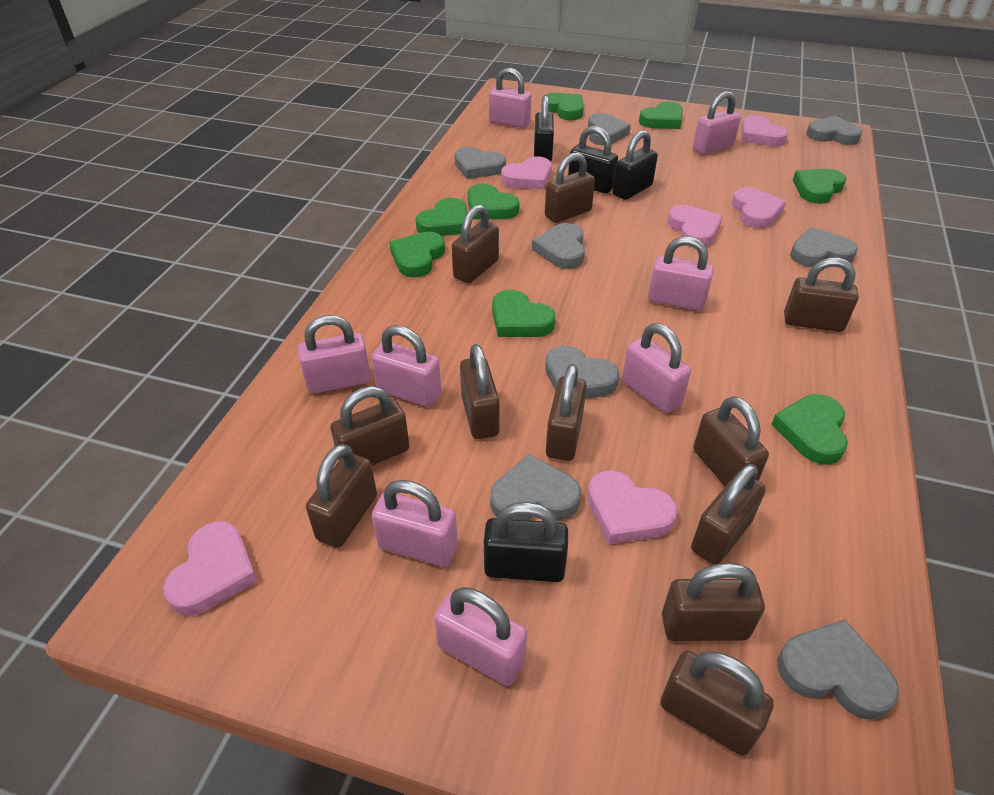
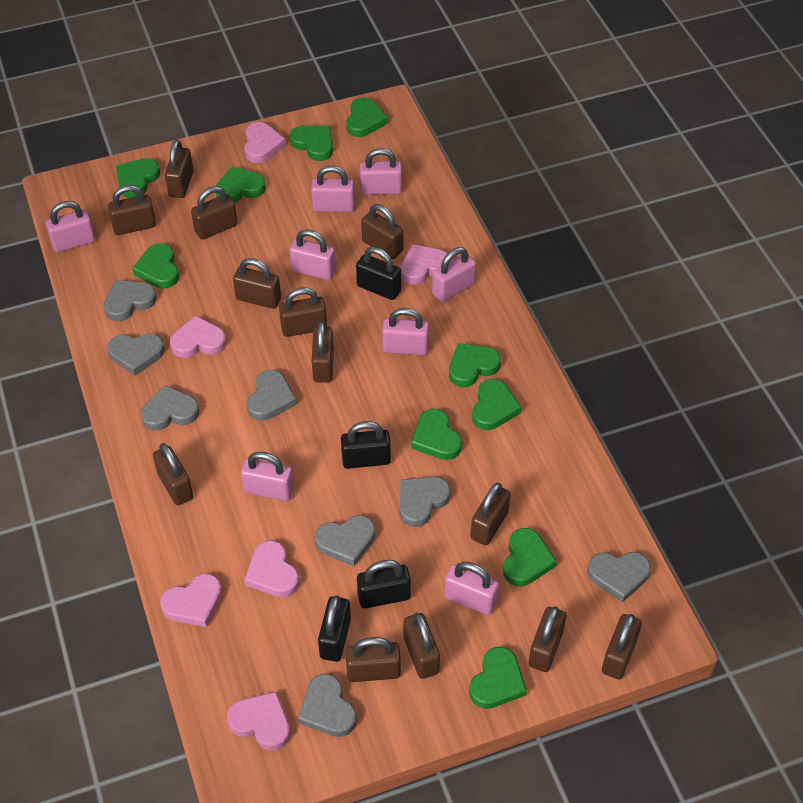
brown padlock: [306,444,377,548] [330,386,409,465] [452,204,499,283] [460,344,500,439] [545,153,595,223] [546,364,587,461] [660,650,774,755] [662,563,765,641] [691,464,766,565] [693,396,769,486] [784,258,859,332] = 11 -> [108,185,156,235] [153,443,193,505] [165,140,193,198] [191,186,238,240] [233,258,281,309] [279,287,327,337] [312,321,334,383] [345,637,401,682] [361,204,404,259] [404,613,440,679] [470,483,511,546] [529,606,566,672] [602,614,642,680] = 13
green heart: [389,232,445,277] [416,198,467,236] [468,184,520,219] [492,290,555,337] [546,93,584,120] [639,101,683,129] [771,394,848,465] [793,169,846,204] = 8 -> [116,158,160,198] [132,243,179,289] [216,166,266,203] [290,126,333,161] [346,97,388,137] [411,409,462,460] [449,343,501,387] [469,647,527,709] [472,379,522,430] [503,528,557,586] = 10

